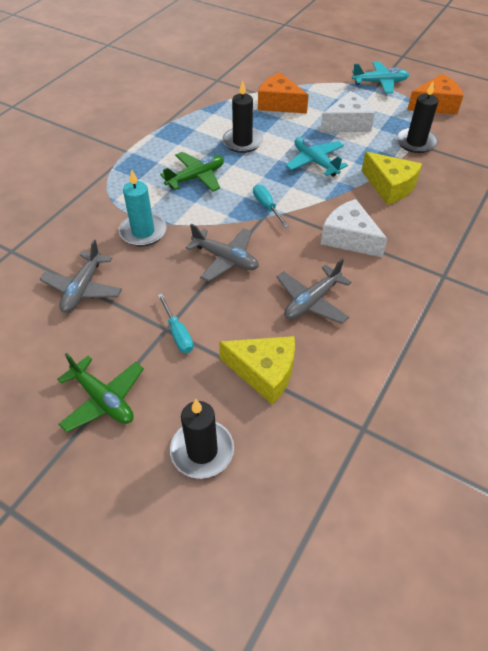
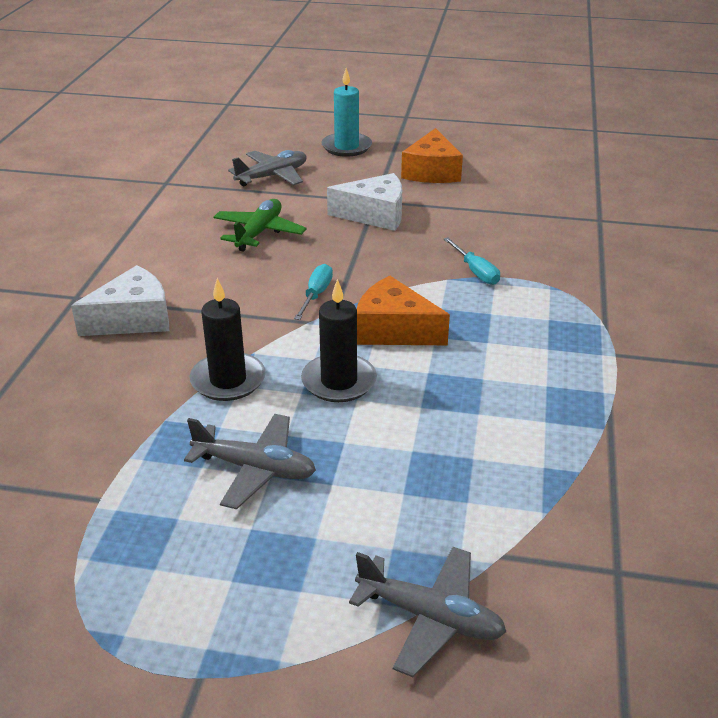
black candle: [170,399,234,479] [222,80,263,153] [396,81,438,153] = 3 -> [189,278,266,401] [301,279,377,402] = 2
green plane: [57,353,144,433] [160,152,224,192] = 2 -> [213,199,307,252] = 1
turquoise plane: [286,137,348,177] [352,61,409,94] = 2 -> none = 0
yellow cheese: [219,336,295,405] [362,152,422,205] = 2 -> none = 0

